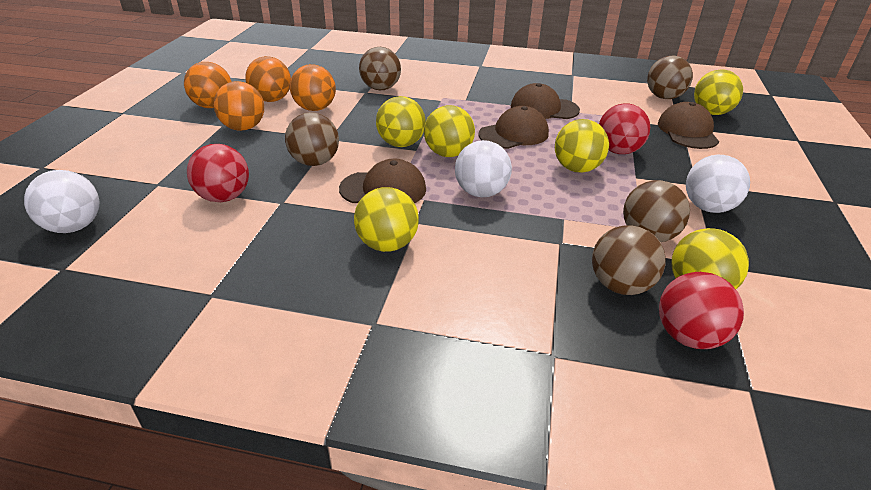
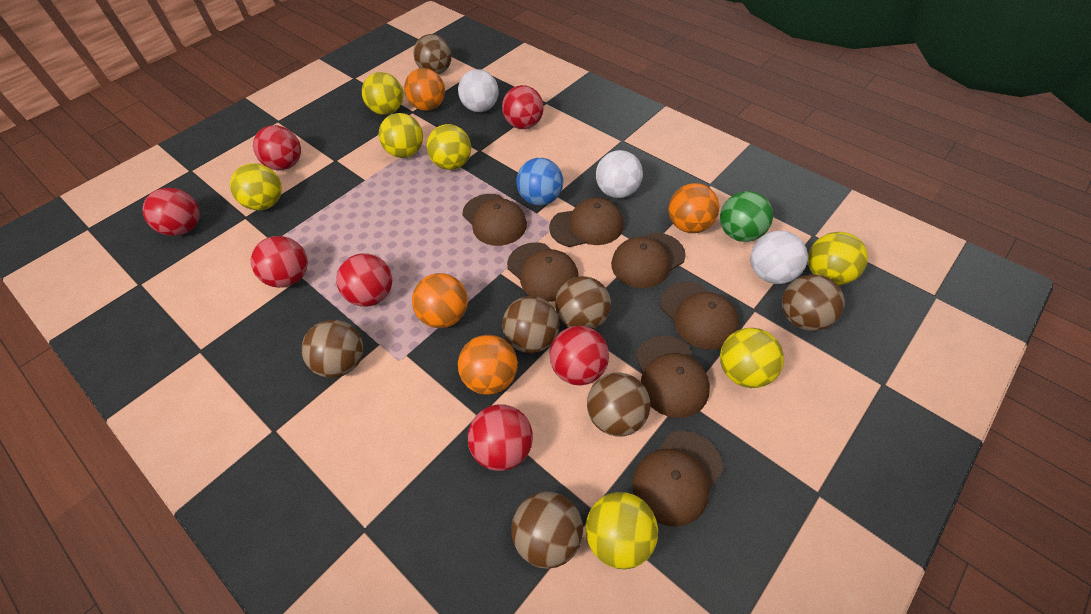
blue ball: none = 0 -> [516,158,563,206] = 1
brown ball: [285,112,339,166] [359,47,401,90] [592,225,666,295] [623,180,690,242] [647,55,693,99] = 5 -> [301,320,364,378] [413,34,452,74] [502,296,559,353] [511,491,583,569] [555,276,611,330] [587,372,650,437] [782,274,844,331] = 7
brown cap: [339,159,426,203] [478,106,549,149] [511,83,580,119] [658,102,719,149] = 4 -> [462,194,527,246] [507,242,579,302] [549,197,624,247] [611,233,686,288] [632,431,723,526] [636,336,710,418] [660,281,739,350] = 7
green ball: none = 0 -> [720,191,773,242] = 1
red ball: [187,144,249,202] [599,103,650,154] [659,272,744,349] = 3 -> [142,188,200,236] [251,236,308,288] [253,125,301,170] [336,253,392,307] [468,404,533,471] [502,85,544,129] [550,326,609,385] = 7
yellow ball: [354,187,419,252] [376,96,426,147] [424,105,475,157] [555,119,609,172] [671,228,749,289] [694,70,743,115] = 6 -> [230,163,282,210] [362,72,403,115] [379,113,423,158] [427,124,471,170] [585,492,658,569] [720,328,784,388] [808,232,868,286] = 7

